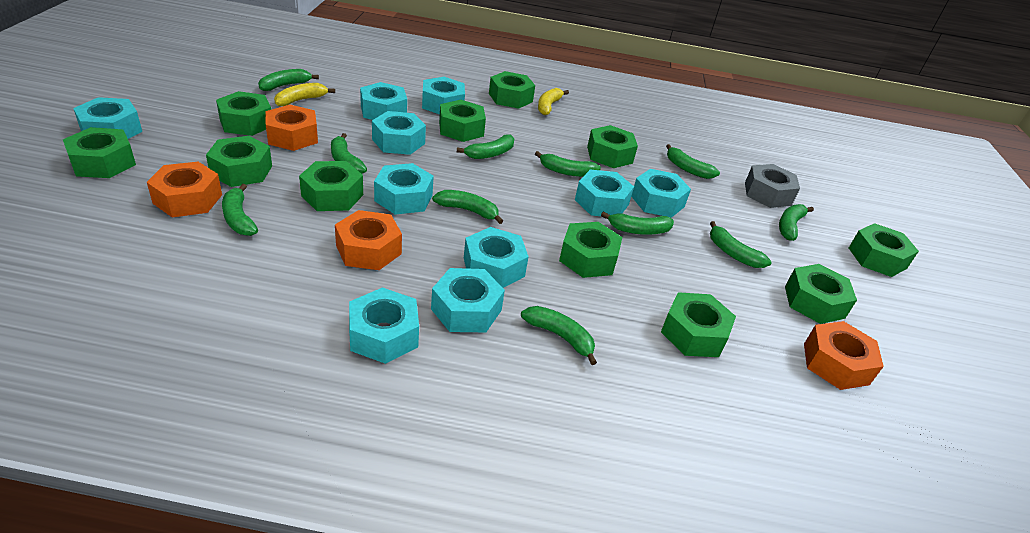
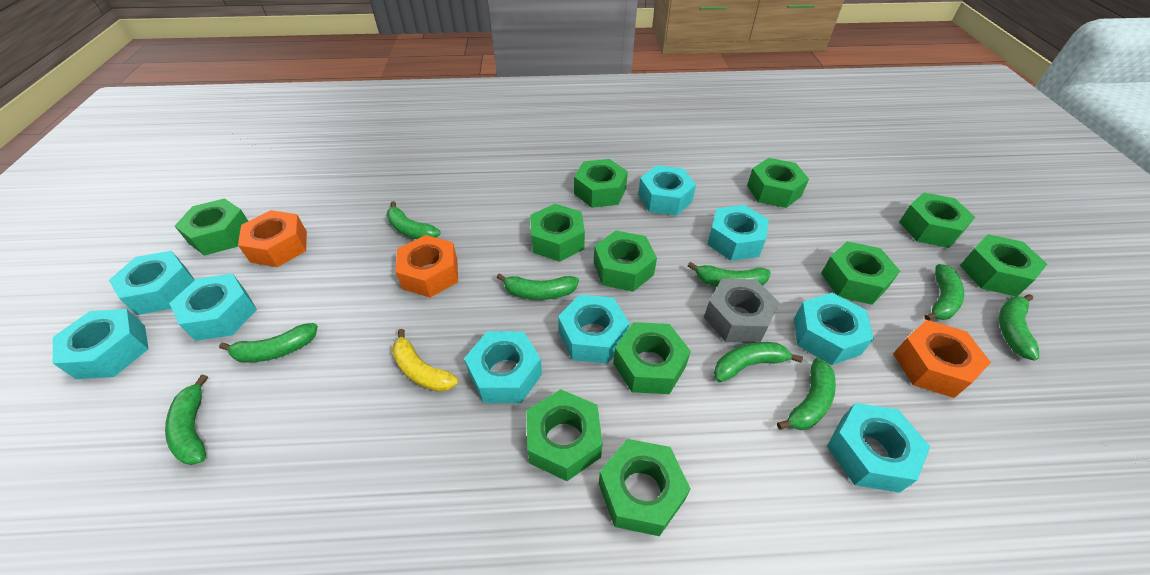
green banana: [222,184,258,236] [258,69,319,91] [331,133,367,174] [432,190,503,224] [457,134,514,159] [521,306,597,365] [535,151,601,177] [601,212,674,235] [666,144,720,179] [710,221,772,268] [779,204,814,241] = 11 -> [165,374,208,465] [219,323,318,362] [387,201,441,239] [497,273,579,300] [688,262,770,287] [714,342,803,382] [777,358,836,430] [924,264,964,320] [999,294,1039,361] = 9
orange nut: [147,162,222,218] [266,105,318,151] [335,210,402,270] [804,321,884,390] = 4 -> [238,210,307,267] [395,235,458,298] [893,320,991,398] = 3
turquoise nut: [73,97,142,139] [349,287,419,364] [360,82,407,120] [372,111,426,155] [374,163,434,215] [422,77,465,115] [431,268,505,332] [464,227,529,288] [575,170,634,216] [631,169,691,218] = 10 -> [53,309,148,379] [109,251,195,315] [169,274,257,341] [464,331,542,403] [558,295,630,364] [638,165,696,216] [707,205,769,261] [794,293,874,365] [827,403,930,493] = 9
yellow banana: [274,83,335,106] [538,88,569,115] = 2 -> [392,329,458,392] = 1

